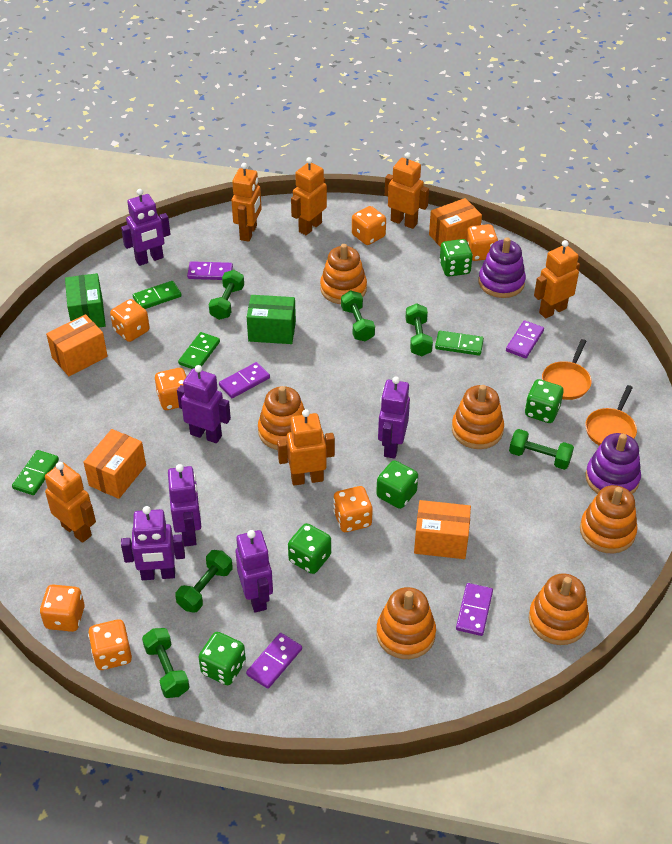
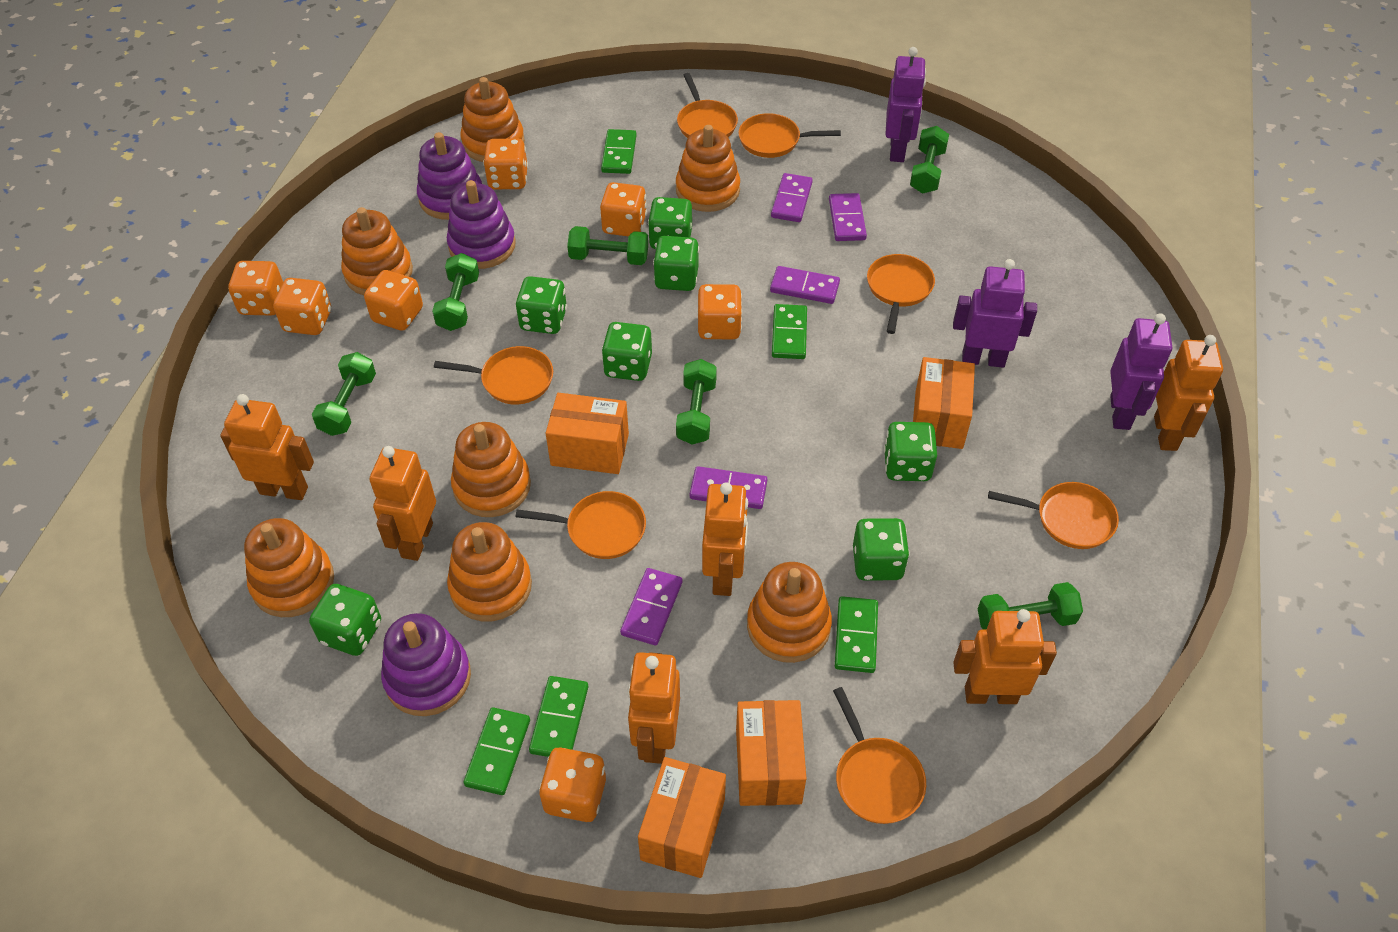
green box: [65,273,106,328] [247,295,296,344] = 2 -> none = 0
green dice: [198,632,246,685] [288,523,331,574] [376,460,418,509] [439,239,473,277] [525,379,564,423] = 5 -> [309,584,381,656] [515,276,567,334] [602,322,652,381] [648,197,692,249] [653,236,699,291] [853,518,910,581] [884,422,937,481] = 7
green domino: [12,450,59,495] [133,281,182,309] [178,332,220,369] [435,331,484,356] = 4 -> [464,707,530,795] [529,676,588,757] [601,129,637,174] [772,304,807,359] [835,596,878,673] = 5
orange pan: [542,339,592,400] [585,385,637,446] = 2 -> [434,346,553,405] [516,491,646,559] [677,73,738,138] [738,113,841,158] [833,687,926,824] [867,254,935,334] [988,482,1119,549] = 7
orange stacking toy: [258,386,305,450] [320,244,367,304] [376,587,436,659] [452,385,504,449] [529,573,589,645] [580,485,638,554] = 6 -> [244,518,334,617] [341,207,413,295] [447,522,532,621] [451,422,531,517] [461,77,525,162] [676,125,740,212] [747,562,832,663] = 7
purple robot: [121,189,171,266] [121,506,185,580] [168,464,201,547] [177,365,231,443] [235,530,273,613] [378,377,410,459] = 6 -> [886,47,926,162] [953,259,1037,368] [1110,313,1172,430] = 3
purple stacking toy: [478,237,526,298] [585,433,641,494] = 2 -> [381,613,471,716] [417,132,482,220] [447,180,516,269] = 3

